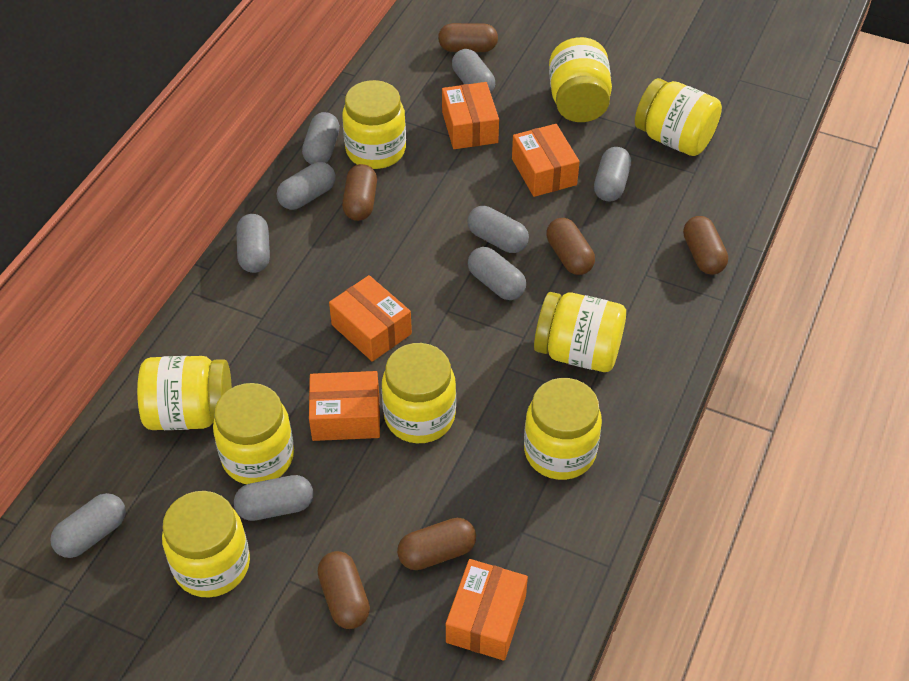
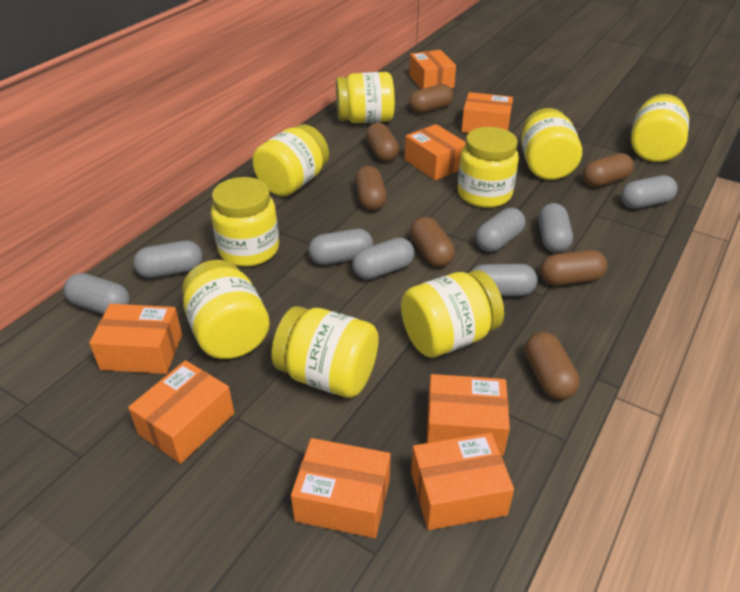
brown capsule: [317,551,370,629] [342,164,377,221] [397,518,476,570] [438,23,498,52] [546,218,595,275] [683,216,728,275] = 6 -> [355,166,387,211] [366,123,399,162] [409,84,453,113] [410,217,455,267] [525,332,580,400] [540,250,607,286] [583,153,634,187] = 7
grey capsule: [50,493,126,558] [234,475,314,521] [236,214,270,273] [277,162,336,210] [302,112,340,164] [452,49,495,93] [467,206,529,253] [468,247,526,300] [594,147,631,201] = 9 -> [64,273,130,315] [133,240,203,278] [308,229,373,265] [352,238,415,280] [470,264,537,297] [476,208,526,252] [538,203,573,253] [621,175,678,209] = 8
orange box: [309,371,380,441] [329,275,412,362] [442,82,499,149] [446,559,528,661] [512,124,580,197] = 5 -> [89,304,182,374] [128,360,234,464] [291,438,391,538] [405,124,466,181] [409,50,456,89] [411,433,514,530] [427,374,510,456] [461,92,513,133] = 8

